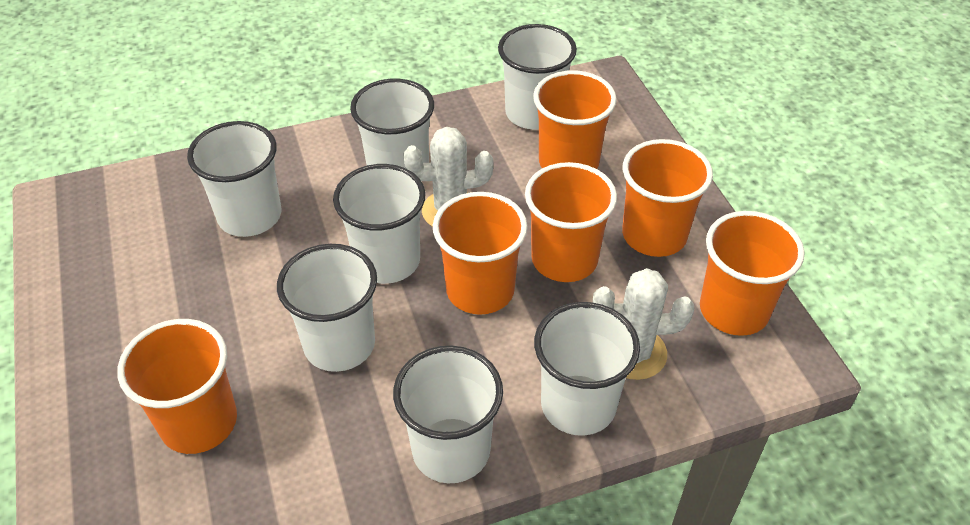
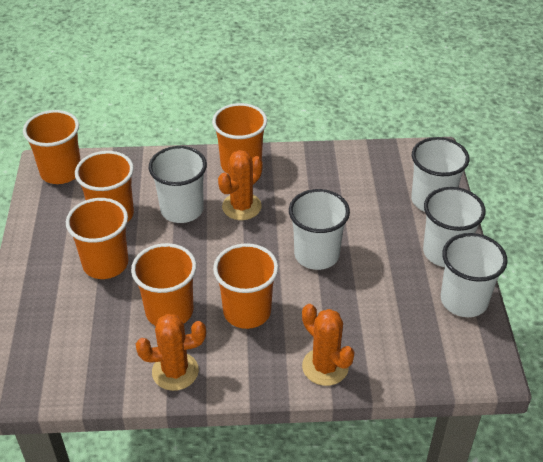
orange cactus: none = 0 -> [136,314,206,391] [218,150,263,220] [302,304,355,386] = 3
white cactus: [403,127,494,227] [593,268,695,380] = 2 -> none = 0
white cup: [187,121,281,237] [277,244,377,372] [333,164,426,284] [350,79,434,168] [393,346,503,483] [498,24,577,130] [534,302,640,436] = 7 -> [149,146,207,223] [289,189,350,270] [411,137,470,212] [423,187,486,267] [441,233,508,317] = 5

